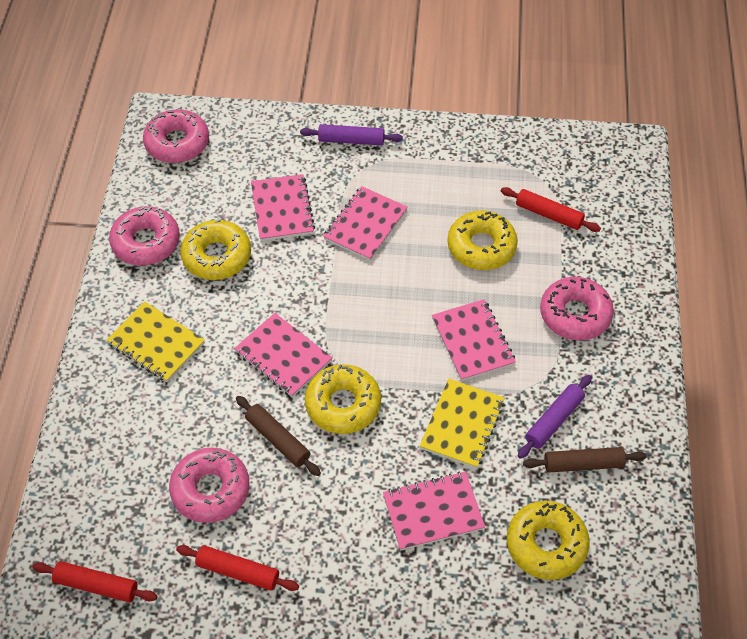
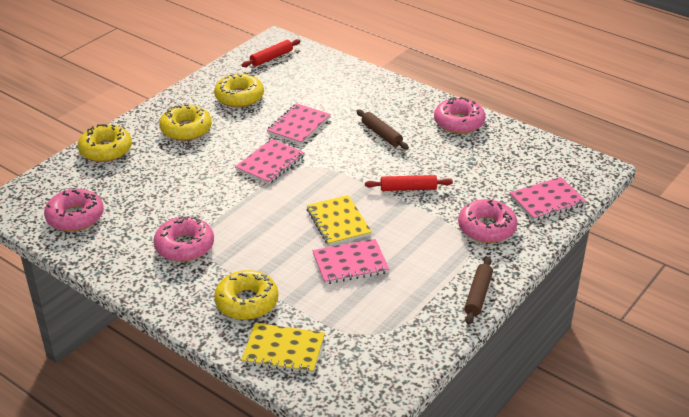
pink notebook: [234,313,333,397] [251,174,315,241] [323,186,408,261] [383,471,485,551] [432,299,516,381] = 5 -> [235,139,305,184] [267,103,331,145] [312,239,389,284] [510,177,586,221] = 4
purple rolling pin: [300,124,403,145] [518,375,592,459] = 2 -> none = 0
red rolling pin: [33,561,158,602] [176,545,299,591] [501,187,601,232] = 3 -> [242,39,301,67] [365,175,453,191] = 2

